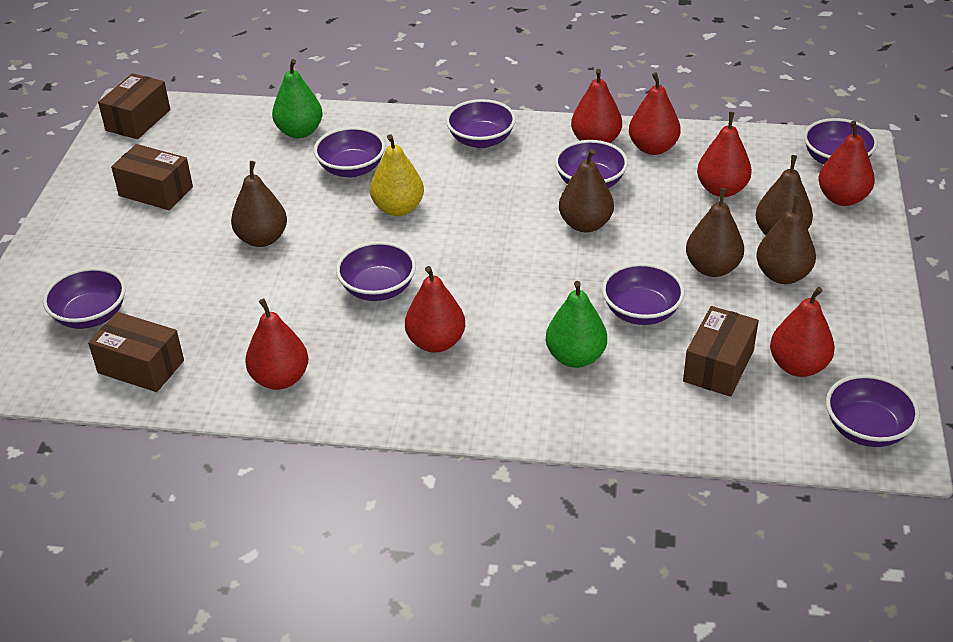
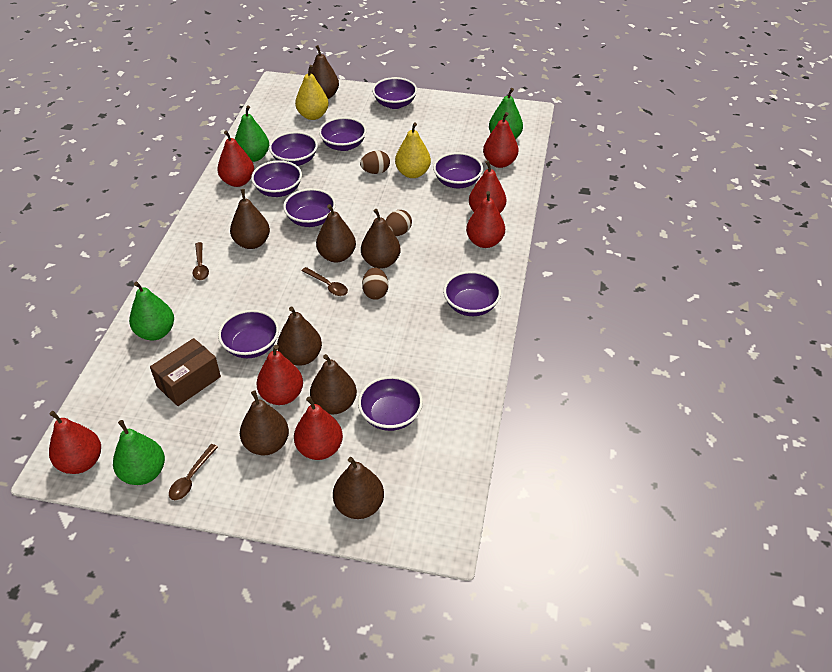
brown box: [88,312,184,392] [98,73,170,139] [111,144,193,210] [683,306,759,397] = 4 -> [150,338,221,406] = 1
brown egg: none = 0 -> [360,150,390,174] [362,267,388,300] [385,210,412,236] = 3
brown pear: [231,161,287,247] [559,149,614,232] [686,188,744,277] [755,155,813,235] [756,195,816,284] = 5 -> [230,189,270,249] [240,391,289,455] [277,307,322,366] [310,45,339,99] [310,354,357,414] [316,204,356,263] [333,457,384,519] [361,209,401,269] = 8
brown spoon: none = 0 -> [169,444,218,500] [193,242,209,280] [301,267,348,296] = 3
green pear: [272,59,323,138] [546,281,607,368] = 2 -> [113,420,165,485] [129,282,174,340] [235,106,269,162] [489,88,523,139] = 4
purple bowl: [43,267,126,329] [314,127,385,177] [336,241,416,301] [446,99,516,148] [555,140,628,188] [602,263,685,325] [804,118,878,165] [826,374,920,447] = 8 -> [218,310,279,358] [251,160,302,197] [269,132,318,166] [283,188,336,227] [319,117,367,151] [358,376,423,431] [372,77,417,109] [433,152,483,188] [443,271,501,316] = 9
yellow pear: [370,134,424,216] = 1 -> [295,65,329,120] [395,123,431,178] = 2

